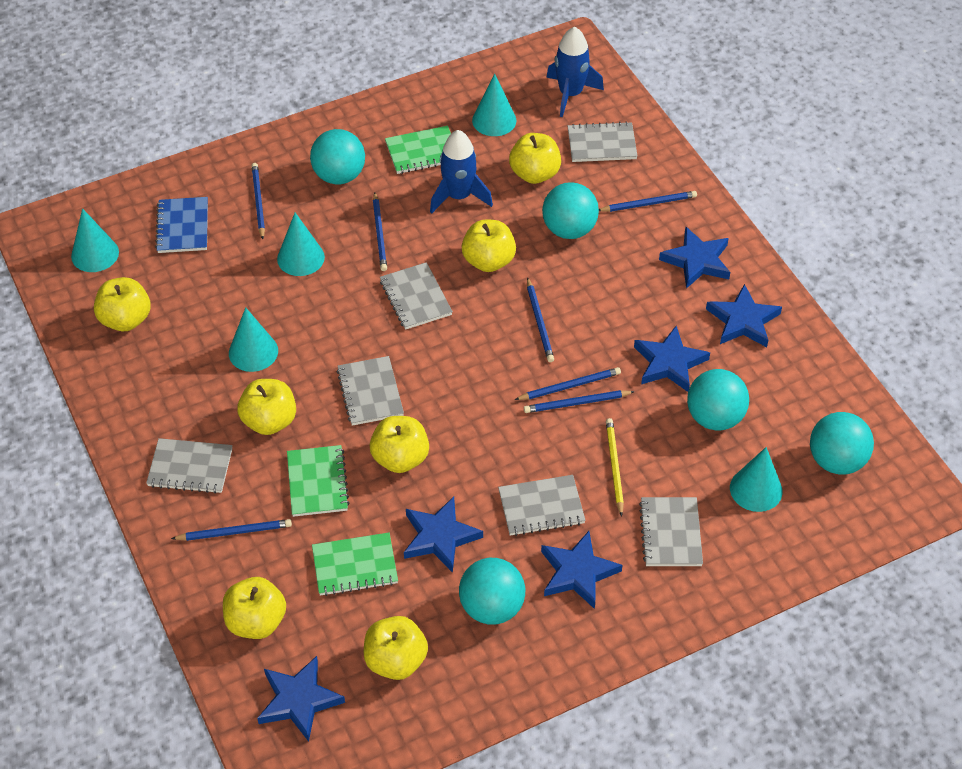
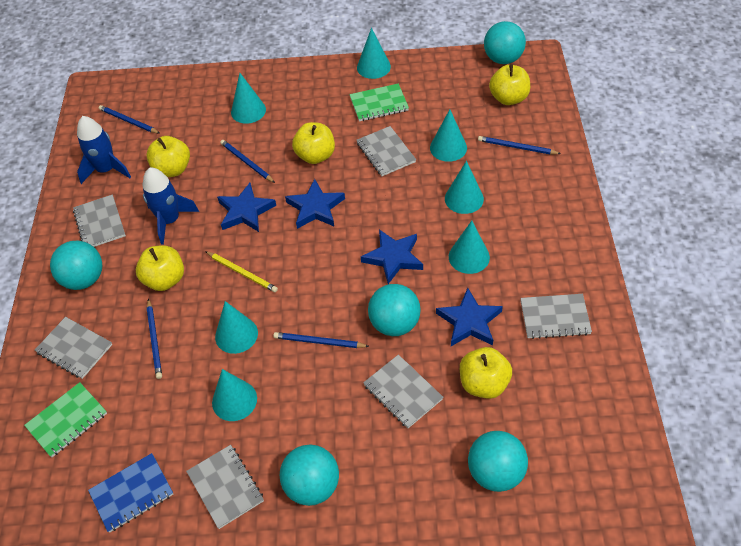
blue pencil: [171,519,292,541] [252,163,265,239] [373,192,387,271] [515,367,621,400] [524,390,635,413] [527,277,554,362] [599,191,697,212] = 7 -> [99,105,160,134] [147,299,162,379] [220,140,275,183] [273,332,370,348] [478,136,561,154] = 5
blue star: [257,656,345,742] [404,497,483,573] [541,531,623,609] [634,326,710,392] [659,227,730,289] [706,284,782,347] = 6 -> [217,183,276,232] [285,179,345,229] [361,230,423,284] [436,288,503,346] = 4
green notebook: [287,445,350,517] [312,533,398,596] [385,126,451,174] = 3 -> [24,382,107,457] [349,83,409,122] = 2
turquoise cone: [71,208,119,272] [229,307,278,372] [277,213,325,276] [472,74,516,136] [730,447,782,512] = 5 -> [212,369,257,421] [215,301,258,354] [231,73,266,124] [357,28,391,79] [430,109,467,162] [445,161,484,214] [449,221,490,274] = 7
yellow apple: [94,277,151,331] [223,577,286,639] [237,379,296,435] [364,616,428,680] [370,416,429,473] [462,220,516,272] [509,133,561,184] = 7 -> [136,245,184,291] [146,136,190,177] [292,122,335,164] [460,347,512,399] [489,64,530,105] = 5

